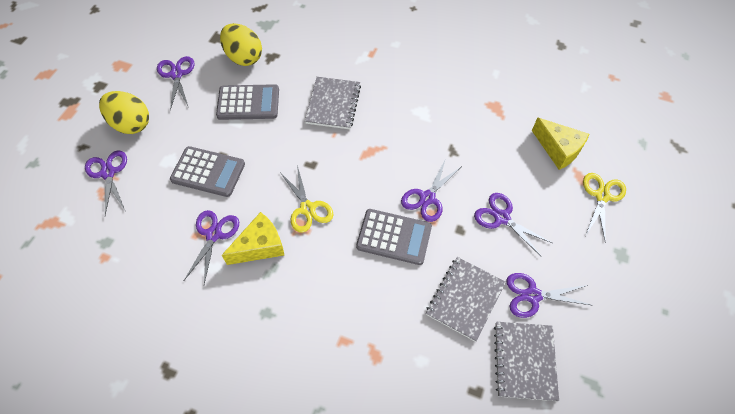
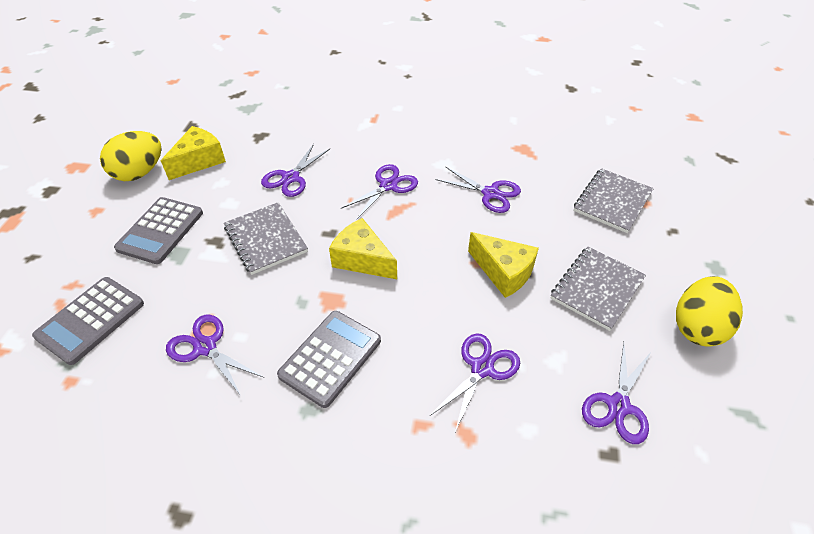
yellow cheese: [221,212,284,265] [532,117,589,170] = 2 -> [161,126,226,180] [329,218,397,279] [468,232,539,298] = 3
yellow scissors: [280,165,333,233] [583,173,626,243] = 2 -> none = 0

